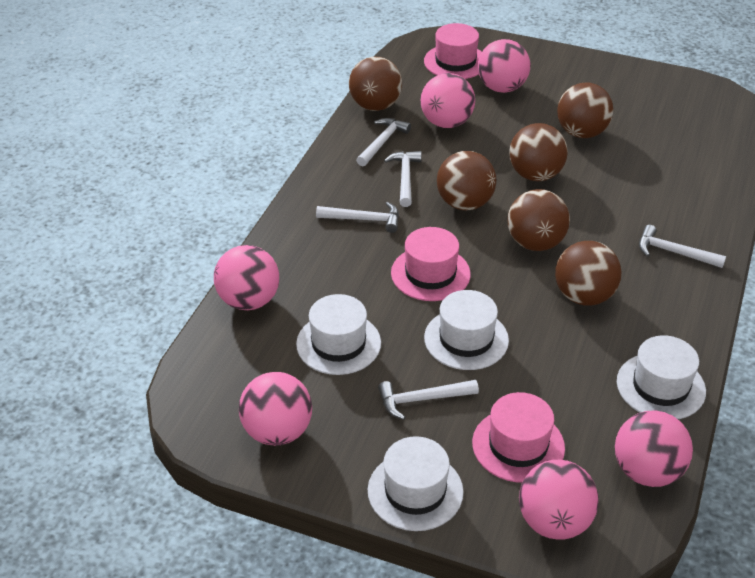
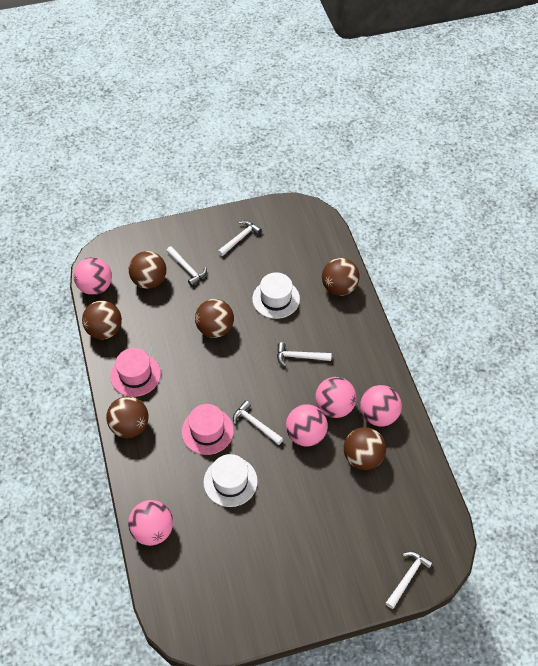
pink ball: [214,245,279,310] [239,372,312,446] [421,73,475,128] [478,39,530,93] [519,460,598,540] [615,410,693,487] = 6 -> [73,257,112,295] [128,500,173,546] [286,404,328,446] [315,377,357,418] [360,385,402,426] = 5
pink hat: [391,227,471,301] [424,23,482,79] [472,392,565,483] = 3 -> [110,348,161,397] [182,404,234,455] = 2
white hat: [296,294,381,375] [368,436,464,531] [424,290,509,370] [617,335,706,419] = 4 -> [204,454,258,507] [252,272,300,319] = 2

